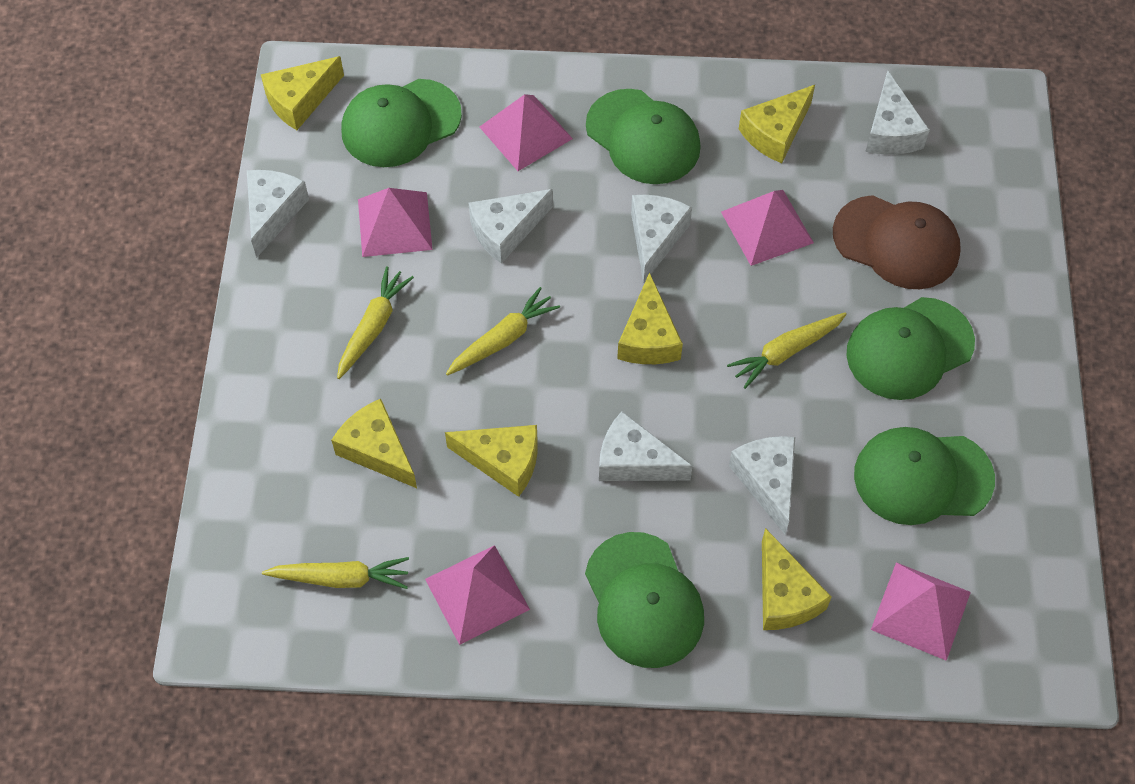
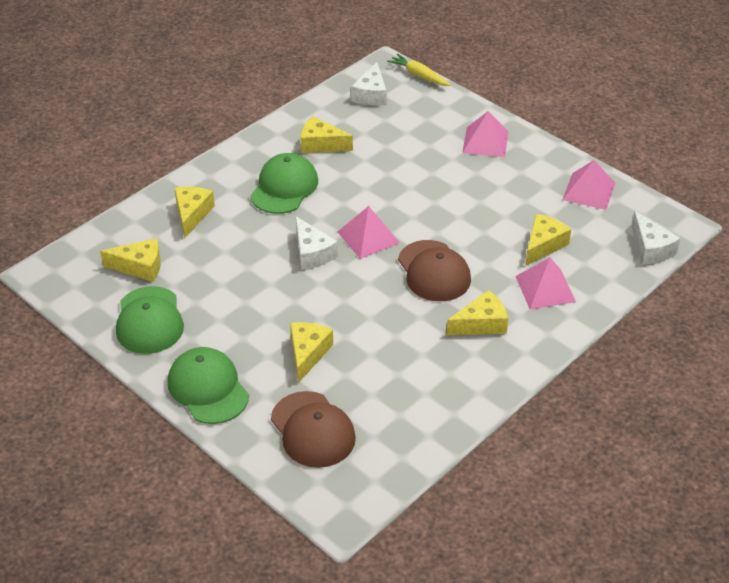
brown cap: [833,195,961,289] = 1 -> [271,391,356,468] [398,240,471,301] = 2
green cap: [341,79,462,167] [585,532,704,668] [586,89,701,184] [846,297,975,400] [854,427,995,525] = 5 -> [116,286,184,354] [168,347,249,424] [250,153,318,214] = 3
pink pyramid: [358,188,433,257] [425,545,530,645] [480,94,573,171] [721,190,814,266] [871,562,971,661] = 5 -> [338,206,400,259] [462,111,509,157] [515,257,576,309] [562,160,615,210] = 4
white cheese: [247,170,309,258] [469,189,553,264] [599,411,693,481] [631,195,692,284] [729,436,795,534] [865,71,930,155] = 6 -> [296,217,338,270] [351,62,387,106] [631,211,681,264] = 3
yellow carrot: [262,557,409,589] [337,266,414,379] [446,287,560,376] [727,312,847,389] = 4 -> [387,54,451,86] = 1

